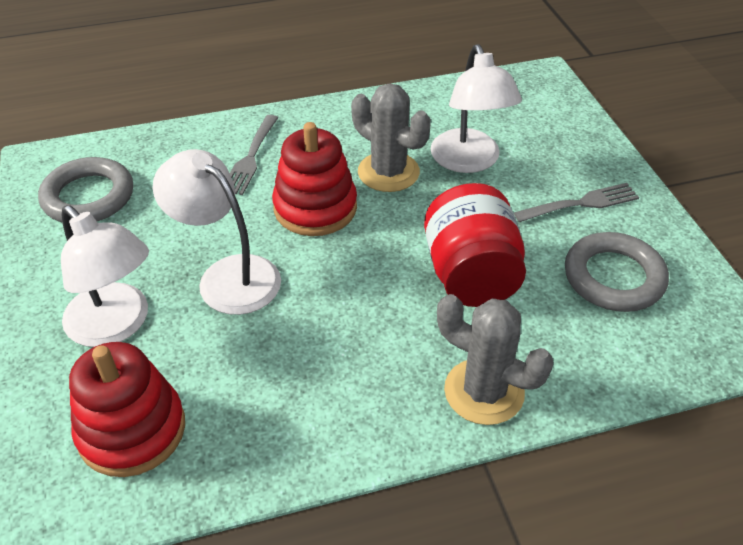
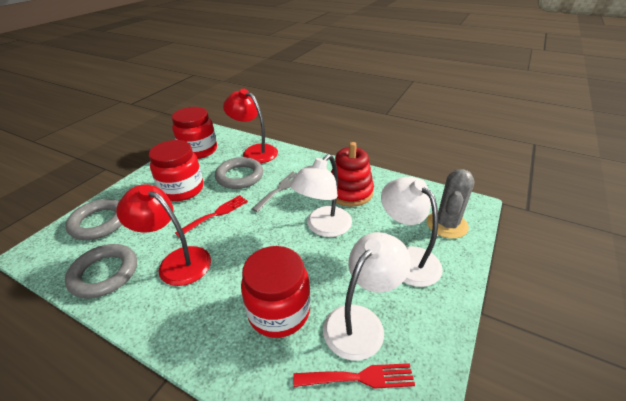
grey cactus: [351,83,431,192] [437,294,554,425] = 2 -> [427,169,475,239] = 1
grey fork: [230,115,278,195] [514,183,639,222] = 2 -> [252,171,297,212] = 1
grey ring: [38,157,133,222] [565,232,669,312] = 2 -> [65,199,122,240] [65,244,137,298] [215,157,263,189] = 3
red fork: none = 0 -> [175,195,248,237] [293,363,415,388] = 2
red jar: [424,183,526,307] = 1 -> [149,140,204,201] [172,107,217,159] [241,246,310,338] = 3
red lamp: none = 0 -> [116,184,211,286] [223,89,278,163] = 2
red stacking toy: [69,342,185,477] [272,122,357,236] = 2 -> [331,142,374,207] = 1

